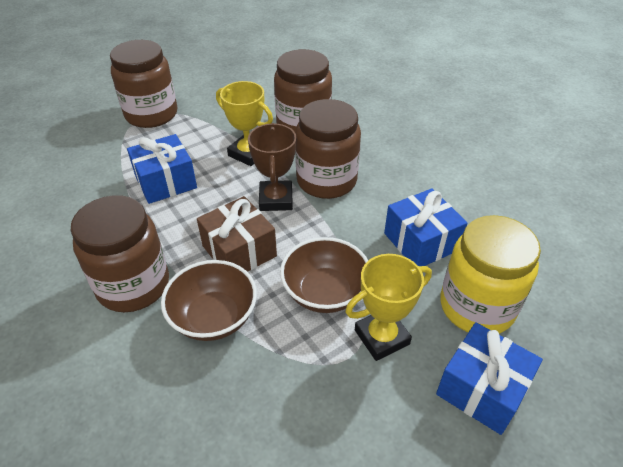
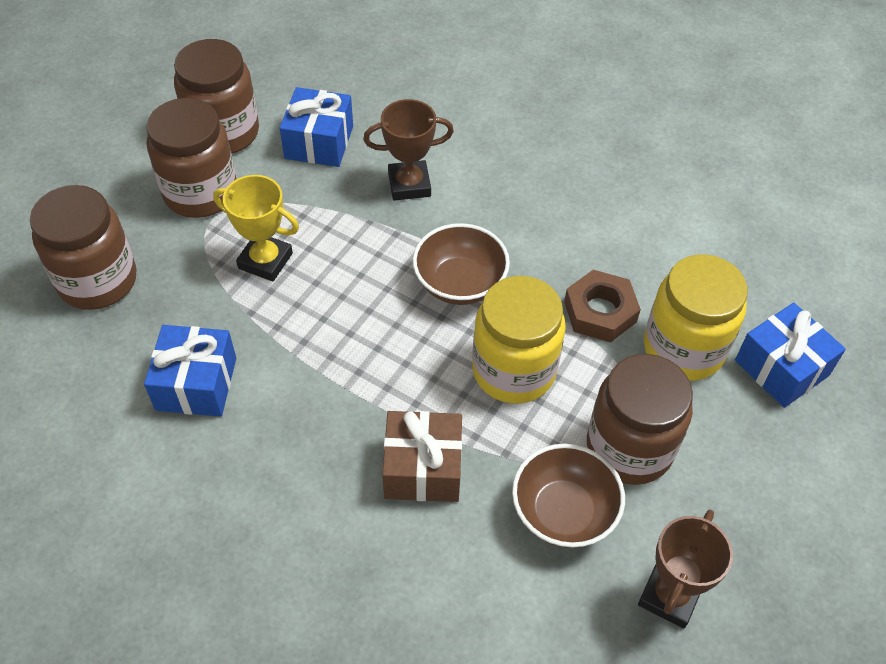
brown nut: none = 0 -> [564,270,641,342] = 1
brown trophy: [248,123,296,211] = 1 -> [363,99,454,201] [638,510,733,628] = 2
yellow jar: [440,215,541,334] = 1 -> [472,276,566,404] [644,254,748,381] = 2
yellow trophy: [216,81,273,166] [345,254,432,361] = 2 -> [213,175,299,281] = 1

